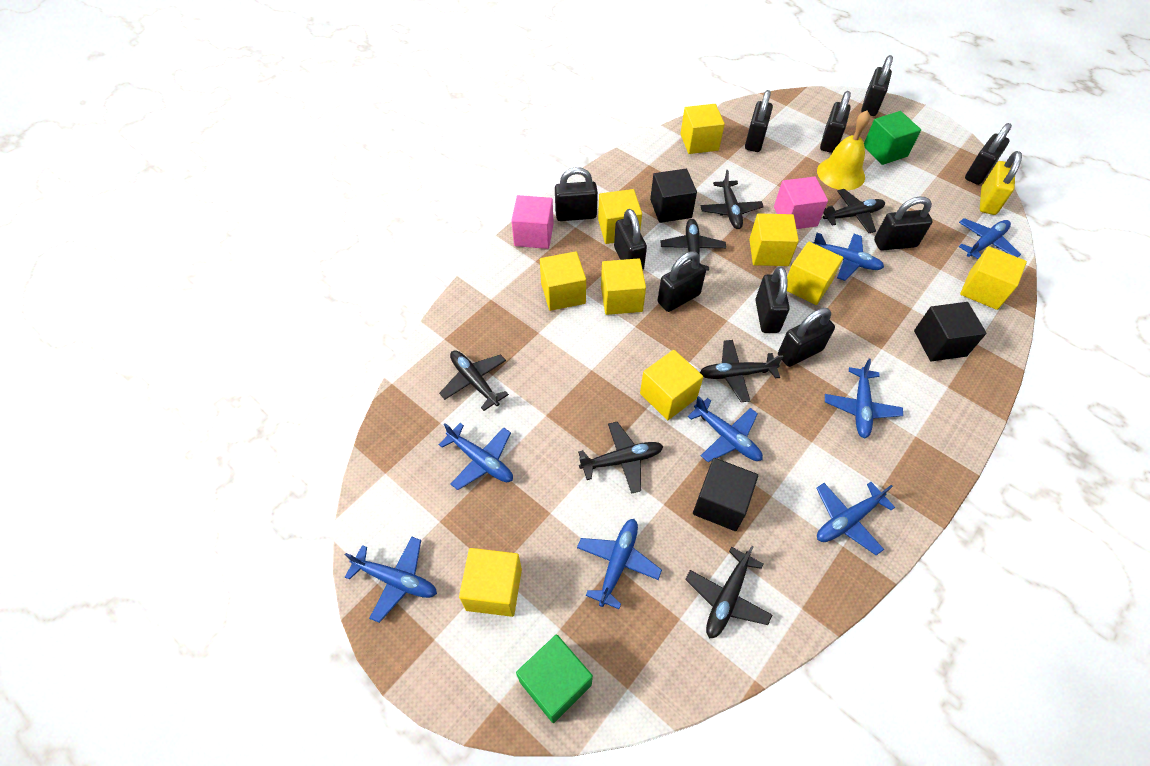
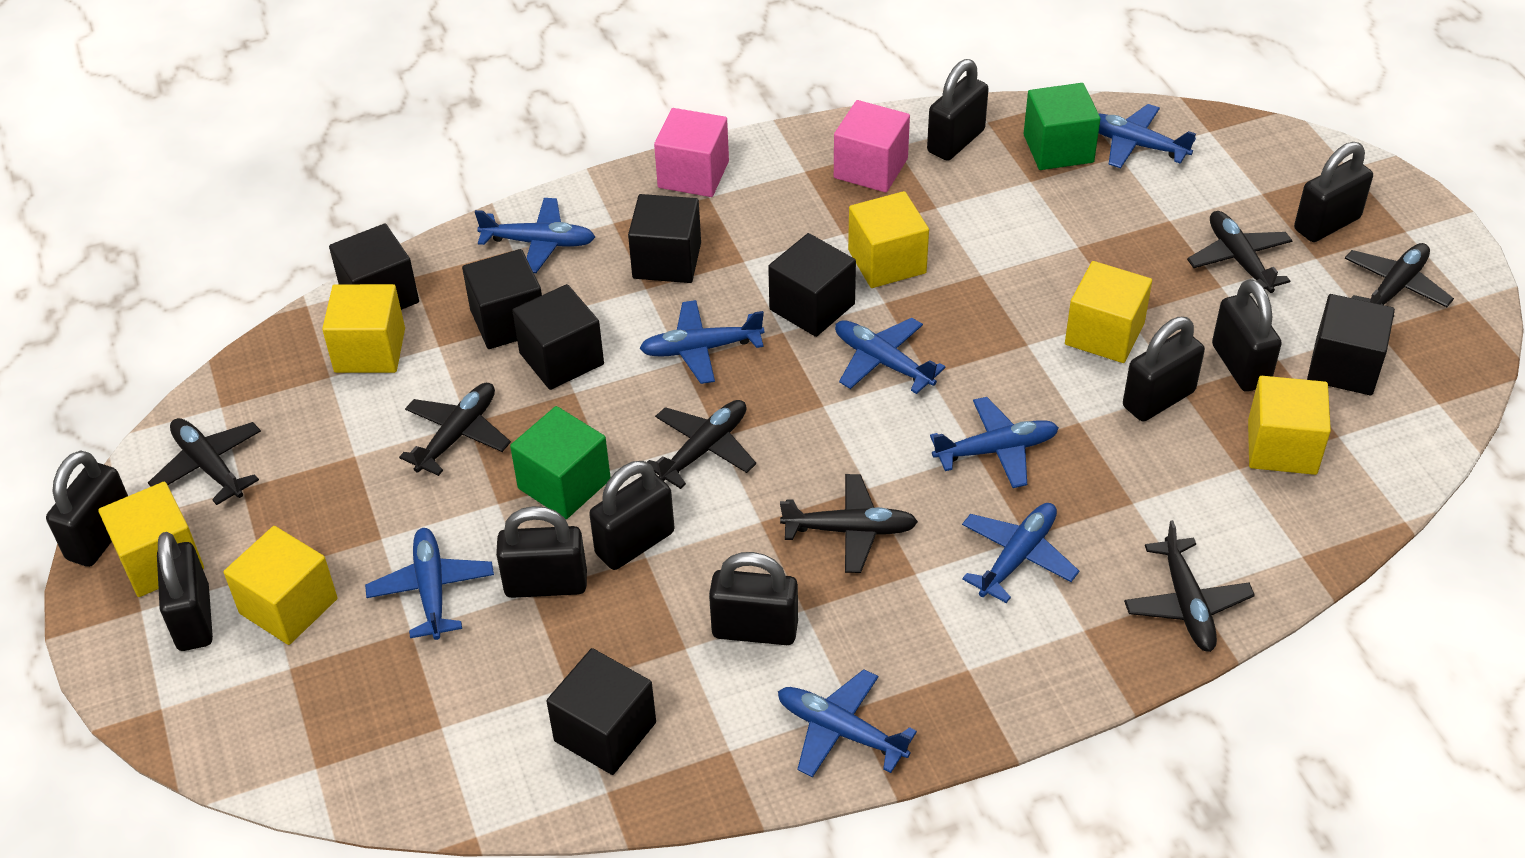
black cube: [650,169,697,223] [693,458,758,531] [914,302,986,361] = 3 -> [329,224,419,310] [462,249,542,349] [512,284,604,390] [546,648,656,775] [628,194,701,283] [768,233,856,337] [1307,294,1395,395] = 7
black padlock: [555,167,598,221] [614,209,647,270] [657,251,706,312] [745,90,773,152] [755,266,790,333] [778,308,835,367] [820,91,851,153] [861,55,893,116] [874,196,933,251] [965,123,1012,185] = 10 -> [46,450,128,567] [157,532,213,651] [496,506,587,598] [589,461,674,570] [709,552,798,645] [927,59,989,161] [1123,317,1205,422] [1212,279,1282,392] [1294,142,1373,242] = 9
yellow bell: [817,110,870,190] = 1 -> none = 0
yellow cube: [459,548,522,617] [540,251,586,311] [598,189,642,244] [601,258,646,315] [640,350,703,420] [681,104,725,154] [749,213,799,266] [787,241,843,305] [960,246,1027,310] = 9 -> [98,482,204,597] [224,526,338,645] [322,284,405,373] [848,191,929,288] [1065,261,1152,363] [1248,376,1331,475] = 6
yellow padlock: [980,151,1022,215] = 1 -> none = 0

